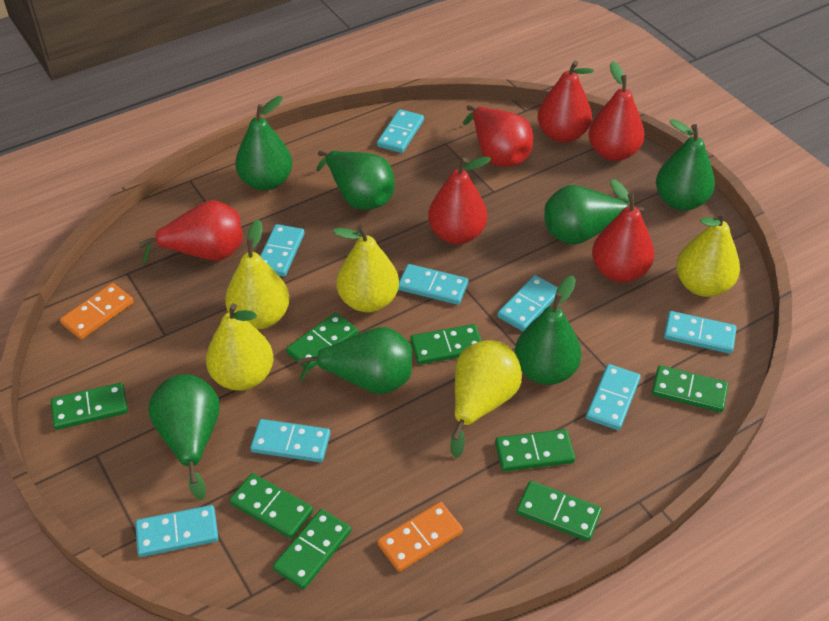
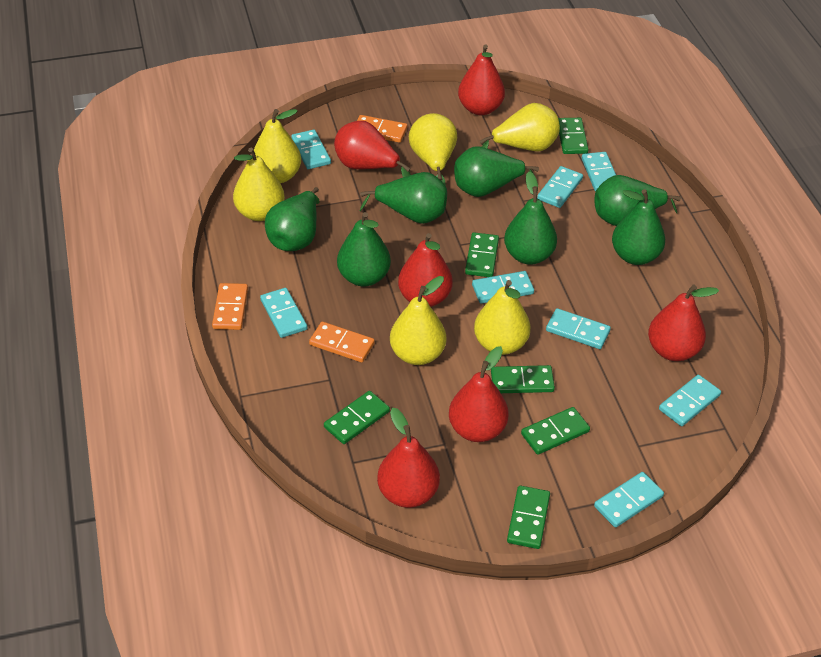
green domino: [51,383,128,430] [229,473,313,539] [273,509,351,589] [286,312,358,370] [410,324,482,365] [495,429,575,472] [516,481,602,541] [652,365,728,412] = 8 -> [324,391,390,444] [465,232,499,277] [491,365,555,393] [507,486,550,549] [521,407,590,455] [558,118,589,154] = 6
orange domino: [60,283,134,339] [377,502,463,572] = 2 -> [212,283,248,330] [309,322,375,362] [357,115,407,143] = 3
yellow pear: [206,303,273,391] [225,219,290,329] [333,225,399,313] [450,340,522,458] [676,211,740,297] = 5 -> [233,148,285,221] [254,109,301,183] [390,276,446,365] [409,113,457,186] [474,280,531,355] [480,103,560,151] = 6

